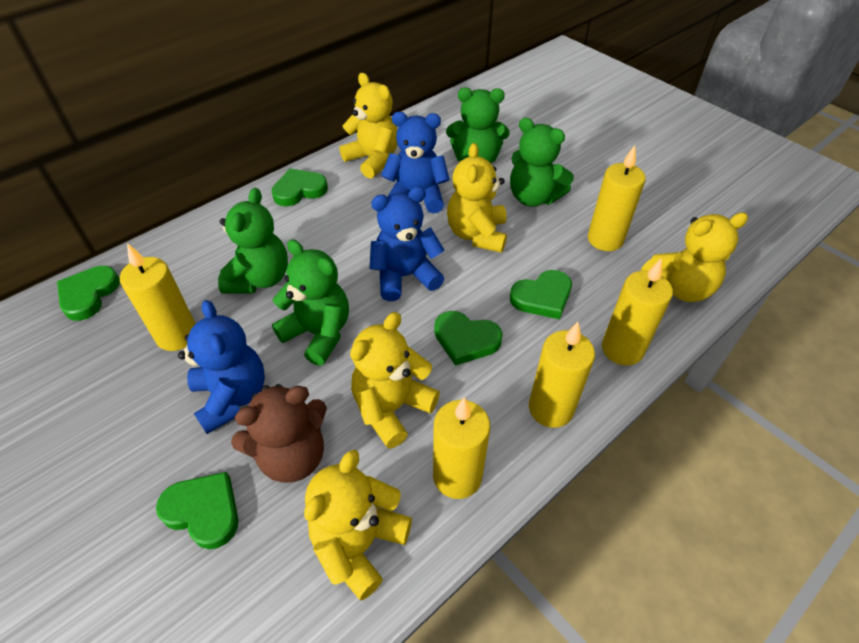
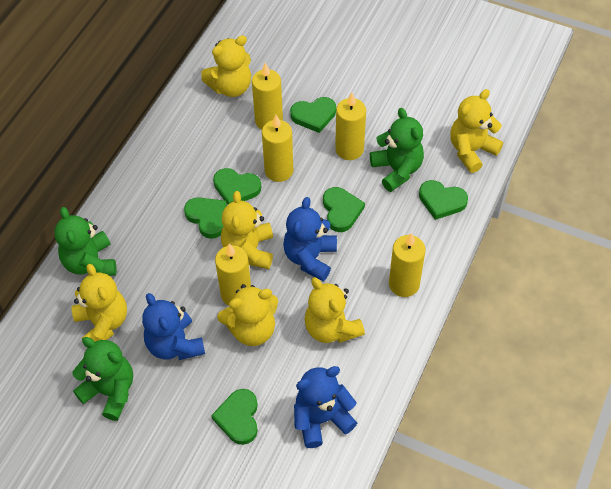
brown teddy bear: [231,384,327,483] = 1 -> none = 0
green heart: [57,266,120,321] [156,472,238,549] [272,168,328,206] [434,311,503,366] [510,270,572,319] = 5 -> [184,197,227,239] [211,389,258,445] [213,168,261,205] [290,97,336,133] [323,187,365,232] [419,180,468,220] = 6
green teddy bear: [218,188,288,293] [272,239,349,366] [446,88,510,163] [510,117,574,207] = 4 -> [54,207,116,276] [72,337,133,421] [370,108,424,192] = 3
yellow teddy bear: [304,450,412,600] [339,73,397,179] [350,312,440,449] [447,143,507,253] [641,212,748,302] = 5 -> [72,264,127,342] [201,35,251,97] [217,284,278,346] [221,191,273,269] [304,277,365,343] [450,89,503,173] = 6

